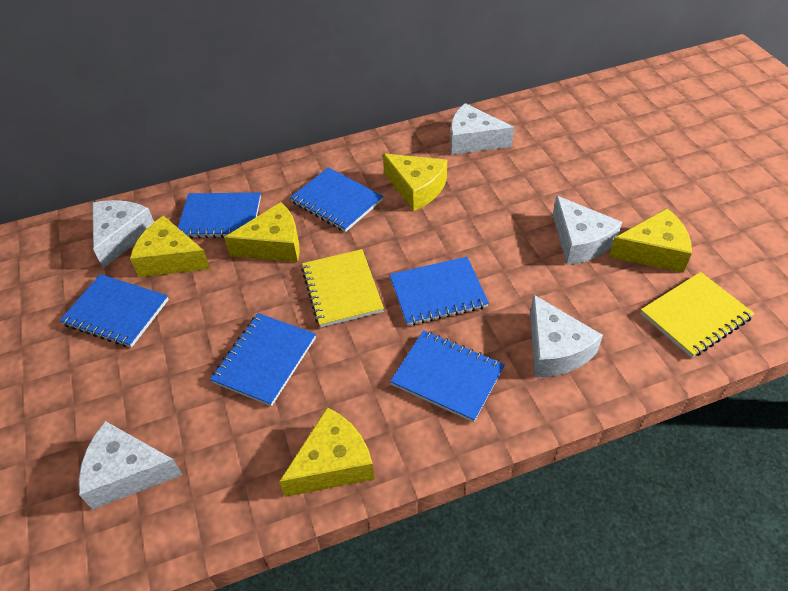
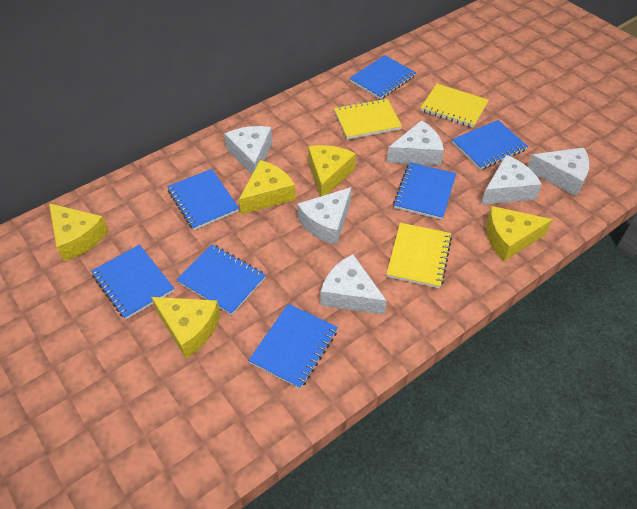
blue notebook: [60,274,169,348] [178,193,261,238] [210,313,316,406] [290,167,383,232] [389,257,489,326] [390,330,505,422] = 6 -> [91,245,174,320] [167,169,239,230] [176,244,266,315] [248,304,338,389] [349,55,416,100] [393,162,456,220] [452,120,528,170] = 7
white cheese: [79,421,183,510] [92,200,154,268] [450,103,514,155] [530,294,603,377] [553,195,622,265] = 5 -> [224,126,272,174] [297,187,352,245] [321,254,387,315] [387,120,444,166] [481,155,542,205] [527,148,589,196] = 6
yellow notebook: [301,249,384,327] [640,272,755,358] = 2 -> [334,98,402,139] [387,223,452,289] [421,84,489,128] = 3

